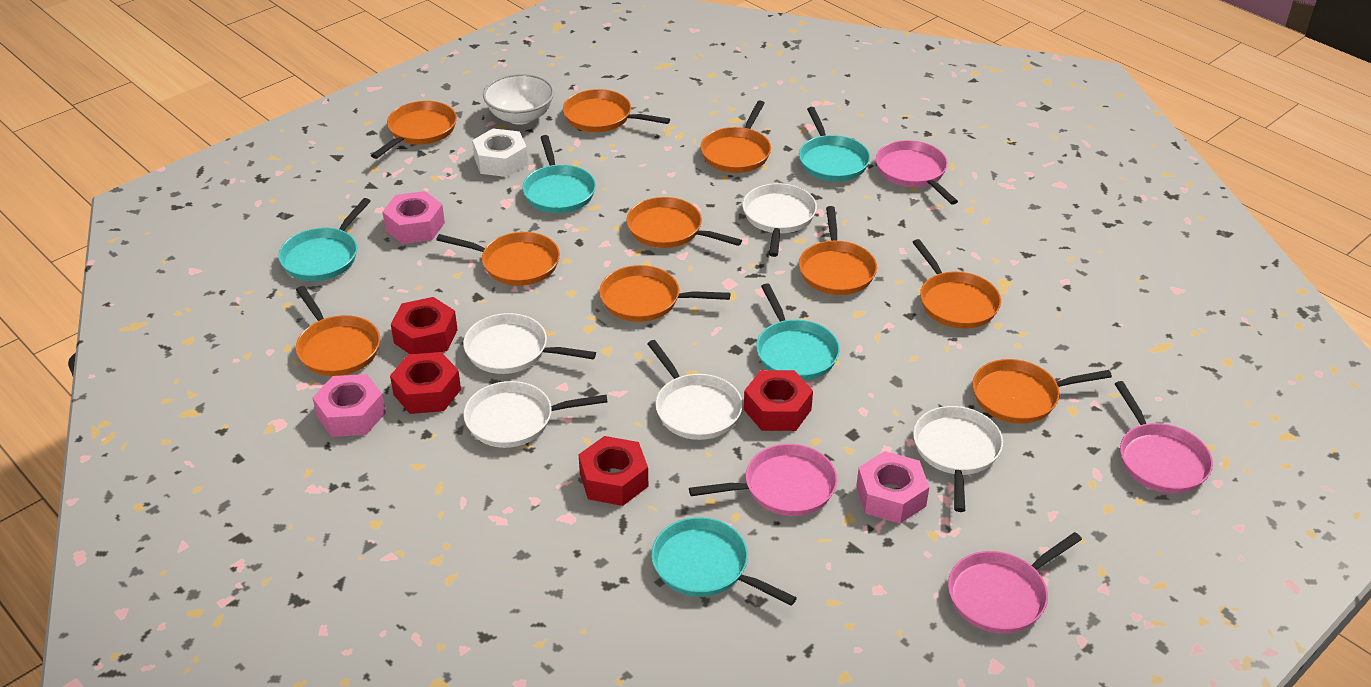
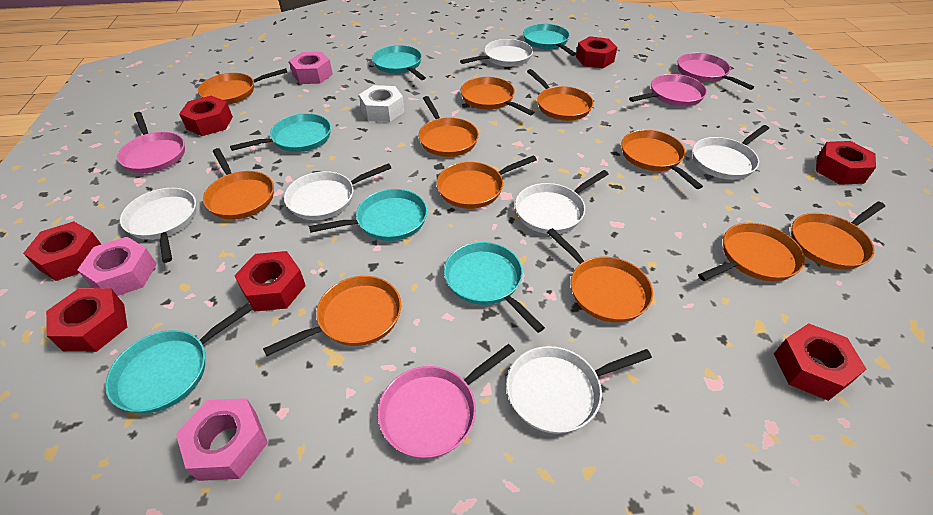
orange pan: [296,286,380,376] [371,101,457,159] [436,232,560,286] [563,89,670,132] [599,265,730,322] [626,197,742,248] [700,100,771,173] [799,206,877,295] [912,239,1001,329] [972,359,1112,424] = 10 -> [198,68,287,104] [203,148,274,220] [263,276,401,356] [418,96,479,157] [437,155,537,209] [460,77,534,115] [527,69,594,121] [547,228,653,323] [621,130,703,189] [698,222,805,281] [791,201,885,270] = 11
red nut: [390,352,461,414] [391,297,458,354] [579,436,648,506] [744,370,813,431] = 4 -> [23,221,101,281] [46,288,127,352] [179,96,233,136] [234,251,306,312] [576,36,617,68] [774,323,866,401] [816,141,876,185] = 7
turquoise pan: [278,198,371,281] [522,135,596,213] [651,517,797,606] [756,283,840,381] [799,107,870,182] = 5 -> [105,303,253,413] [230,113,331,152] [309,189,427,241] [372,45,426,80] [444,242,545,333] [523,24,576,56] = 6
white bowl: [483,74,554,125] = 1 -> none = 0
white pan: [463,313,596,374] [464,381,608,448] [647,340,743,440] [742,183,817,257] [913,406,1003,512] = 5 -> [120,188,196,263] [284,163,391,220] [460,39,533,67] [506,346,652,434] [515,170,609,234] [693,125,769,180] = 6

